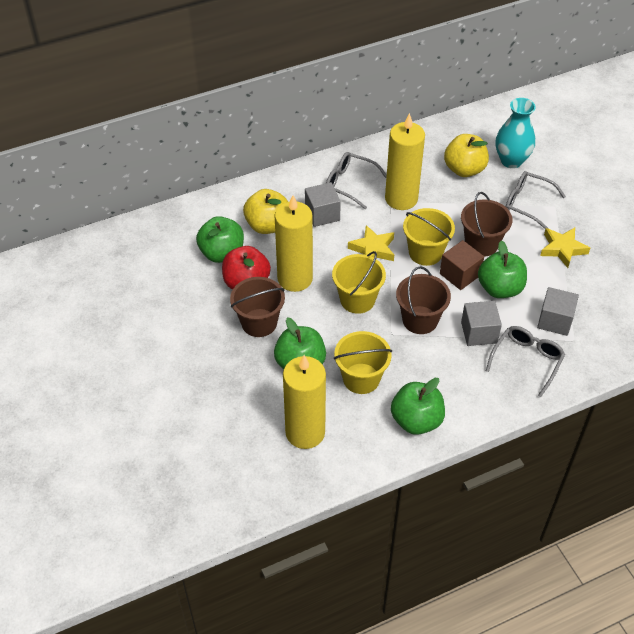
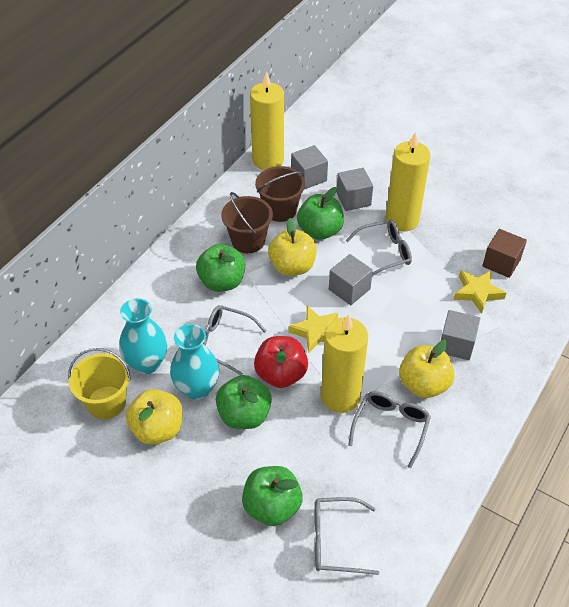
brown bucket: [230,277,285,337] [396,266,451,334] [461,192,512,257] = 3 -> [221,192,273,253] [255,166,305,222] = 2
grey cube: [305,182,341,227] [461,301,502,346] [537,287,579,336] = 3 -> [291,145,328,189] [329,254,373,305] [336,168,373,211] [441,310,480,360] = 4
grey glasses: [326,152,387,209] [486,326,565,397] [506,171,566,229] = 3 -> [203,305,266,375] [315,497,379,575] [345,219,412,276] [348,391,431,468] = 4
turquoise vase: [496,98,536,168] = 1 -> [119,298,168,374] [170,324,219,400] = 2
yellow apple: [243,189,288,234] [444,134,489,177] = 2 -> [126,389,183,445] [268,218,317,276] [399,340,454,398] = 3
yellow bucket: [332,251,386,314] [334,331,392,394] [403,208,455,266] = 3 -> [68,348,131,419] = 1

